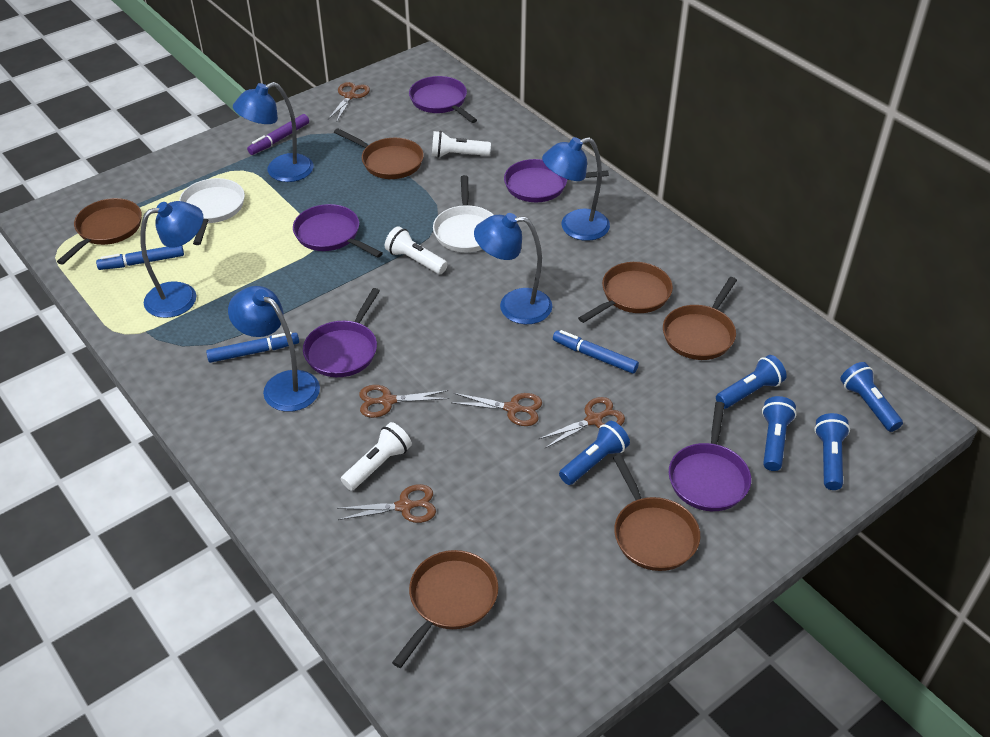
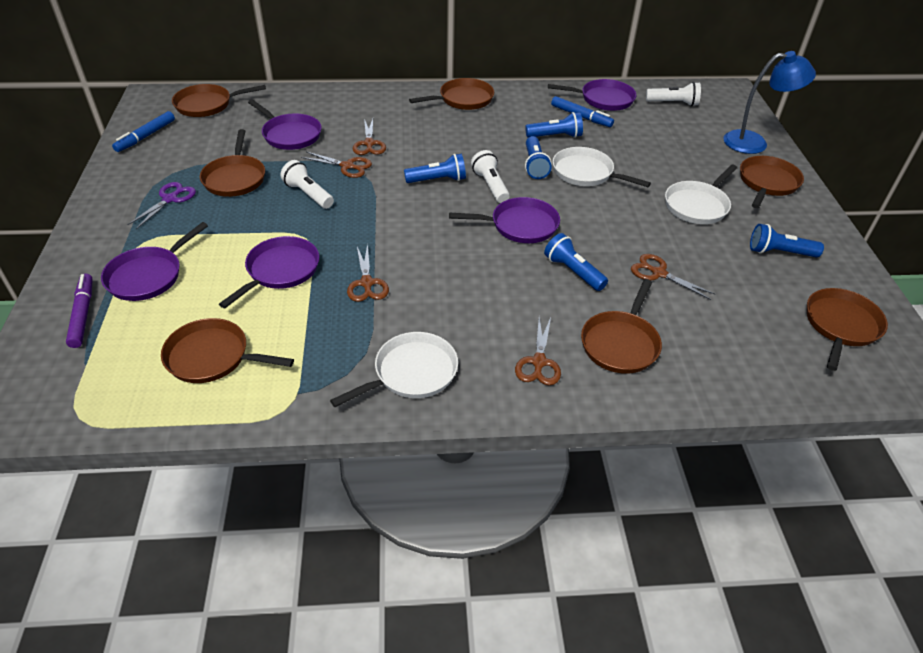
blue lamp: [141,201,203,318] [228,286,320,412] [233,82,313,182] [474,213,552,324] [542,137,610,241] = 5 -> [723,51,816,154] = 1
blue marker: [96,246,184,270] [206,332,299,363] [553,330,639,374] = 3 -> [112,111,175,152] [551,96,614,127] = 2
brown pan: [57,198,142,265] [334,128,424,179] [392,550,498,668] [578,262,673,323] [613,455,700,571] [663,277,737,360] = 6 -> [161,318,294,383] [172,84,266,117] [200,129,265,197] [409,78,494,110] [581,279,662,374] [740,156,804,208] [807,288,888,371] = 7
purple scissors: none = 0 -> [127,182,196,229] = 1
white pan: [179,178,245,245] [433,175,494,252] = 2 -> [330,332,458,407] [552,147,651,187] [665,164,737,224] = 3

